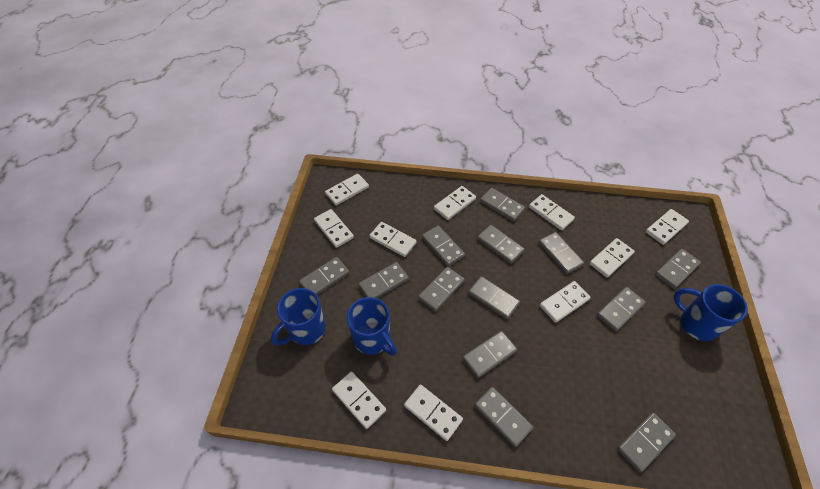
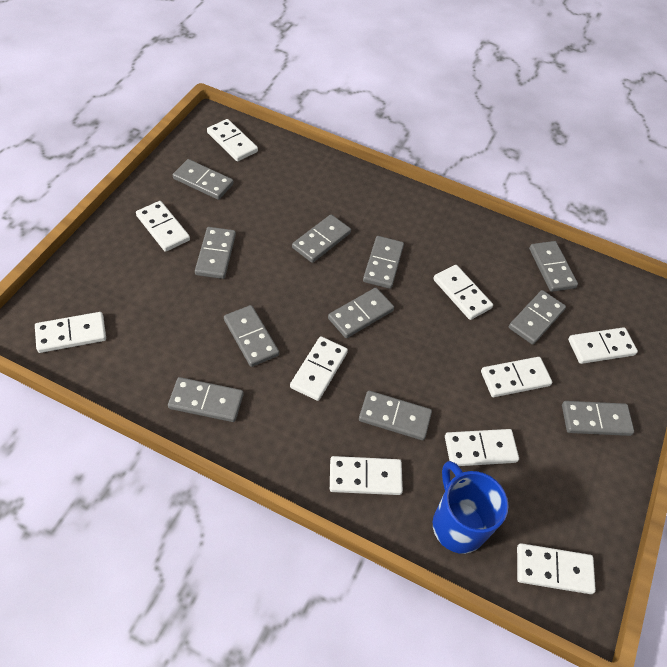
blue mug: [271,288,326,345] [347,297,397,356] [674,284,748,341] = 3 -> [433,461,508,554] = 1
grey domino: [299,257,350,295] [358,262,409,298] [418,267,465,312] [422,226,465,266] [463,331,517,378] [468,276,520,319] [474,387,533,447] [477,225,525,264] [480,188,525,222] [539,232,584,274] [597,287,646,331] [617,413,676,472] [655,249,701,289] = 13 -> [168,377,243,422] [173,159,233,200] [195,227,236,279] [224,305,279,367] [292,215,351,263] [328,288,394,338] [359,391,432,440] [363,236,404,289] [509,290,566,345] [529,241,578,292] [562,401,634,436] = 11

